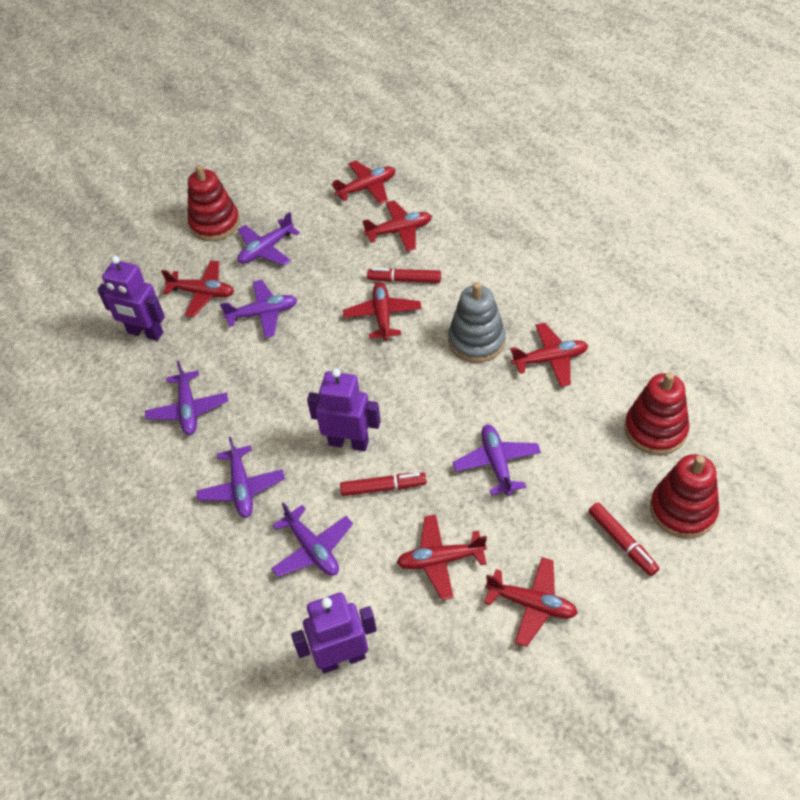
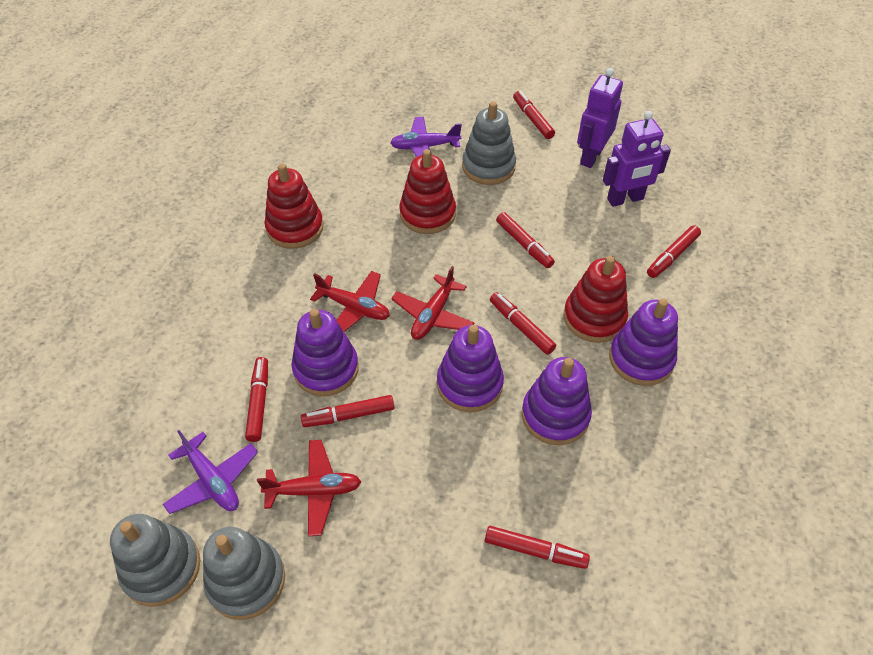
grey stacking toy: [448,282,506,363] = 1 -> [110,514,200,607] [203,527,285,620] [462,102,516,185] = 3
purple plane: [145,361,228,435] [196,436,285,518] [220,280,297,338] [237,212,300,266] [271,502,353,577] [453,425,541,496] = 6 -> [163,430,258,514] [390,117,462,157] = 2
purple robot: [97,256,165,341] [291,592,377,673] [307,368,381,451] = 3 -> [577,68,623,168] [603,111,671,207] = 2
purple stacking toy: none = 0 -> [292,309,359,396] [437,325,504,412] [522,357,592,445] [609,298,678,386] = 4
red marker: [340,473,427,496] [367,268,441,283] [589,503,659,576] = 3 -> [245,357,268,442] [301,395,395,427] [485,526,590,569] [490,292,556,355] [496,212,555,268] [513,91,555,139] [647,225,701,278] = 7
red plane: [161,260,234,317] [331,160,396,204] [343,282,421,341] [363,200,432,251] [397,514,487,600] [484,557,578,647] [510,323,588,387] = 7 -> [257,440,361,536] [310,271,390,332] [391,266,474,340] = 3

